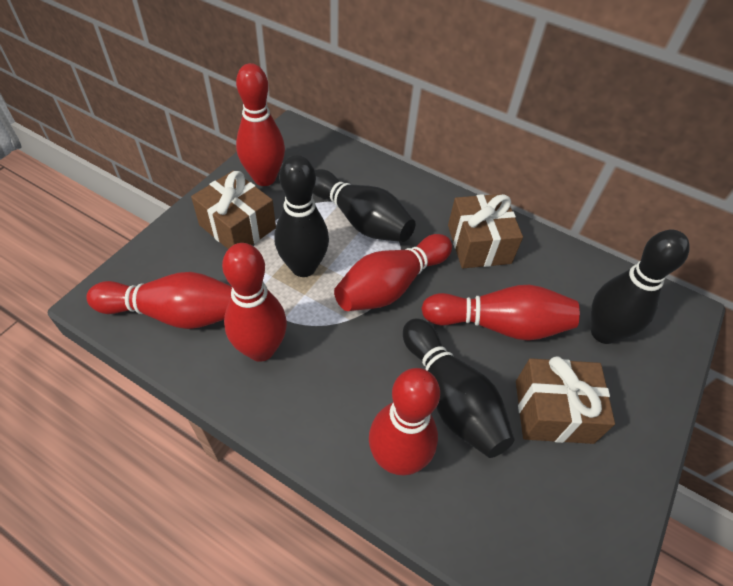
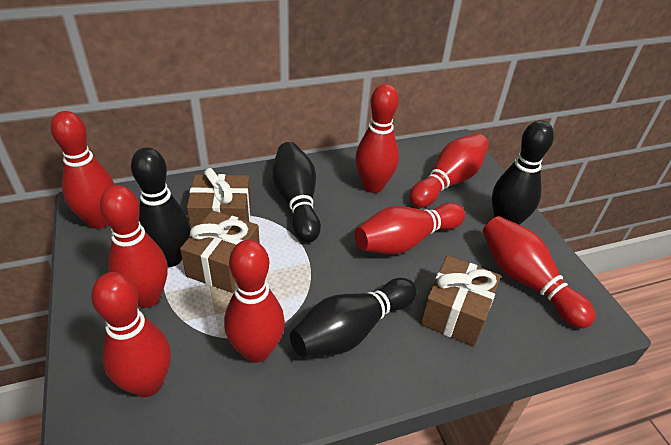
red bowling pin: [86,272,232,329] [222,243,287,362] [236,63,285,186] [334,234,452,311] [369,368,440,476] [421,285,580,341] = 6 -> [51,111,115,229] [91,272,171,397] [100,185,168,308] [224,240,285,363] [355,84,399,193] [355,203,465,254] [410,133,489,208] [482,216,596,329] = 8

